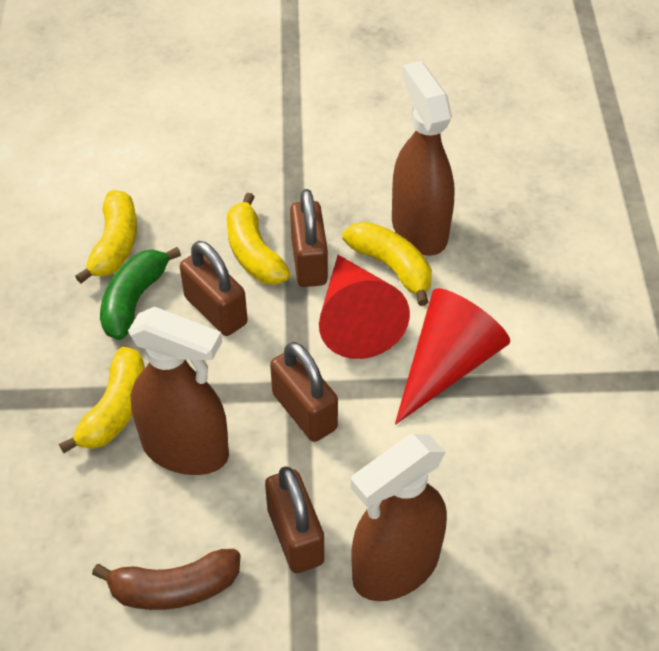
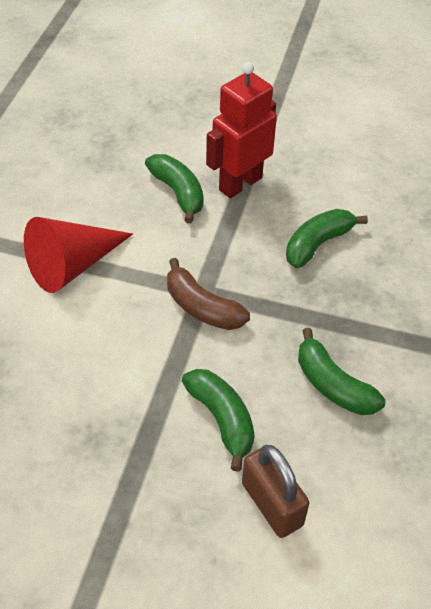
brown padlock: [180,241,248,336] [265,466,324,573] [270,342,338,442] [290,189,328,287] = 4 -> [242,445,309,538] = 1
brown spray bottle: [128,306,229,475] [351,434,447,601] [392,61,454,256] = 3 -> none = 0
green banana: [100,247,181,340] = 1 -> [145,154,204,223] [182,369,255,472] [286,209,368,268] [298,328,386,415] = 4
red cone: [319,255,410,359] [395,288,510,425] = 2 -> [24,217,133,293] = 1
red robot: none = 0 -> [206,62,277,198] = 1
yellow banana: [59,346,145,453] [75,190,137,284] [227,193,290,285] [342,222,432,306] = 4 -> none = 0

